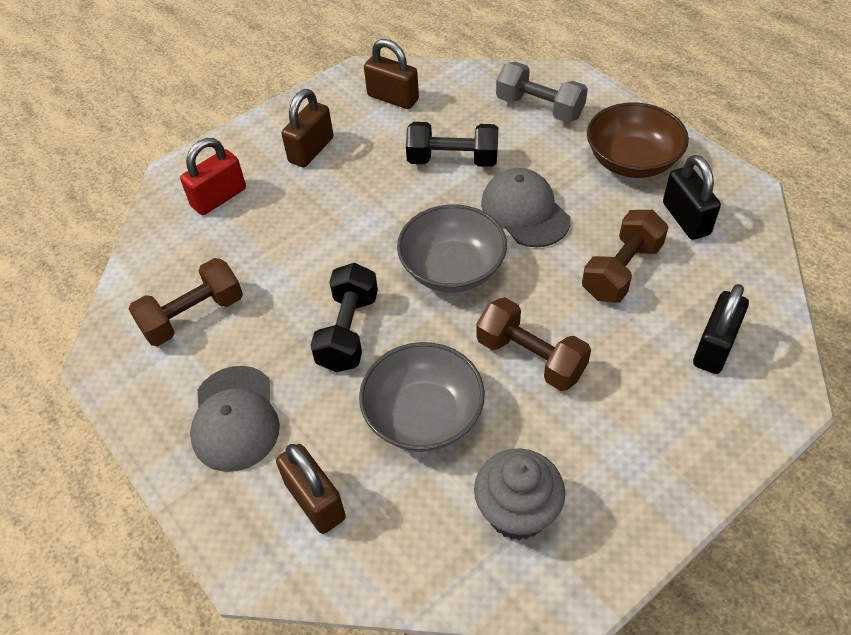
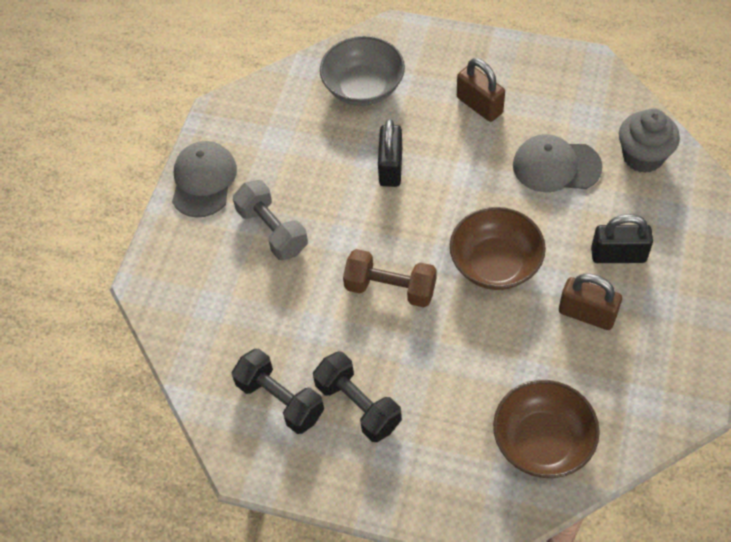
brown bowl: [587,103,689,178] = 1 -> [450,207,546,290] [493,380,600,478] = 2
brown dumbbell: [129,258,243,346] [476,297,591,391] [582,210,668,303] = 3 -> [343,249,436,307] = 1
brown padlock: [276,444,346,534] [281,89,333,167] [364,39,419,109] = 3 -> [457,58,505,122] [559,274,622,330] = 2
grey bowl: [359,342,485,452] [397,205,507,293] = 2 -> [320,36,405,106] = 1
red padlock: [180,138,246,215] = 1 -> none = 0

